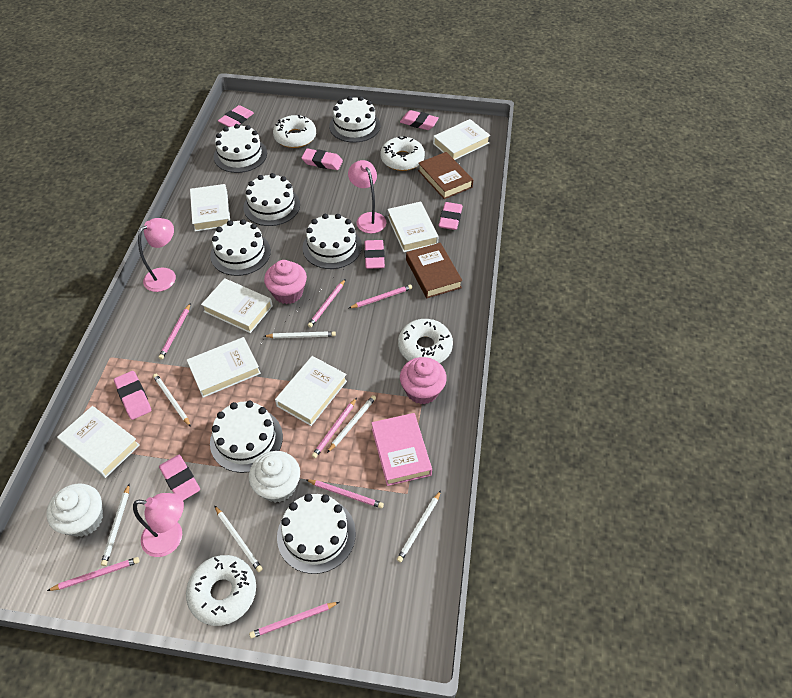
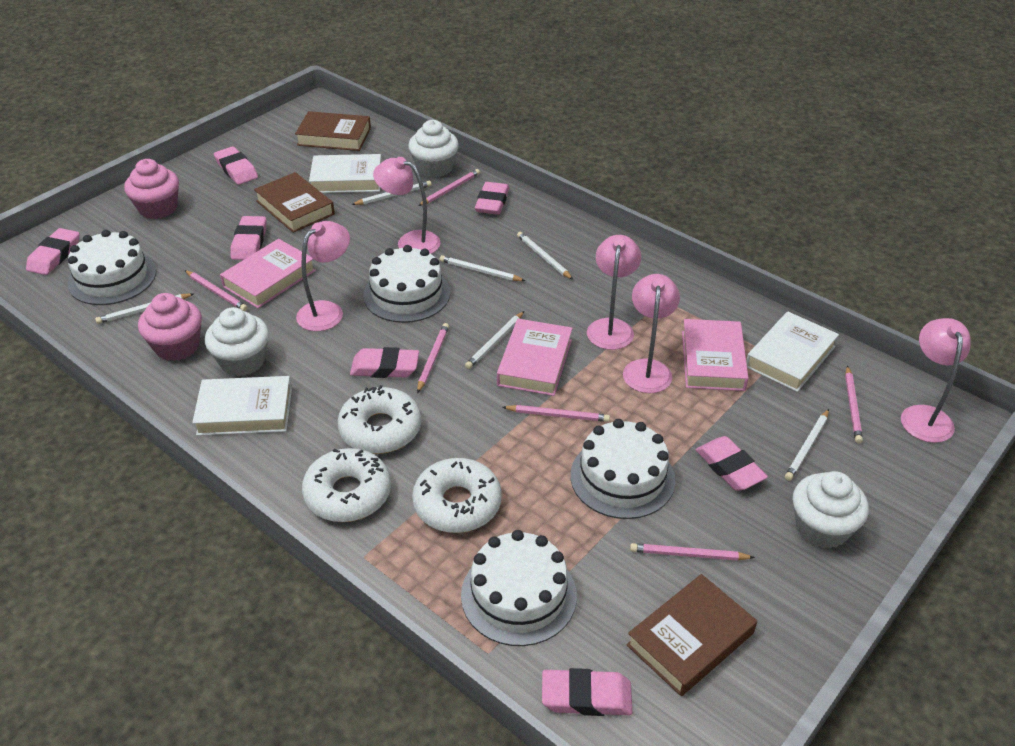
brown book: [406,243,463,298] [418,152,473,199] = 2 -> [254,172,335,233] [295,111,371,151] [626,574,757,696] = 3
pink book: [371,413,432,486] = 1 -> [220,239,316,308] [497,319,573,396] [682,319,749,391] = 3
pink lamp: [133,493,184,557] [138,218,176,292] [348,160,386,234] = 3 -> [296,221,350,331] [373,157,441,254] [587,235,641,350] [623,274,680,393] [901,318,971,443] = 5
pink pencil: [47,557,139,591] [158,304,190,360] [249,602,339,638] [306,479,384,508] [308,279,346,328] [312,398,357,458] [349,285,412,308] = 7 -> [185,270,248,311] [417,323,449,393] [418,169,480,206] [503,405,610,422] [630,543,755,561] [845,366,863,443] = 6
white book: [57,406,140,478] [187,337,261,398] [190,184,230,232] [201,278,273,333] [275,356,347,426] [387,202,438,252] [433,119,490,160] = 7 -> [192,376,292,436] [309,154,382,193] [746,311,839,392] = 3
white cake: [210,219,271,276] [210,401,283,473] [214,124,267,173] [243,173,300,226] [277,494,356,574] [303,214,362,269] [329,96,380,143] = 7 -> [68,230,156,305] [363,245,450,323] [461,530,577,646] [570,419,675,519] = 4
white cupcake: [46,483,103,537] [249,451,300,503] = 2 -> [205,307,269,376] [408,120,459,178] [793,471,869,549] = 3
white donut: [186,555,256,626] [273,115,316,148] [380,136,425,171] [398,319,453,363] = 4 -> [302,448,391,522] [337,385,421,454] [412,458,502,533] = 3

